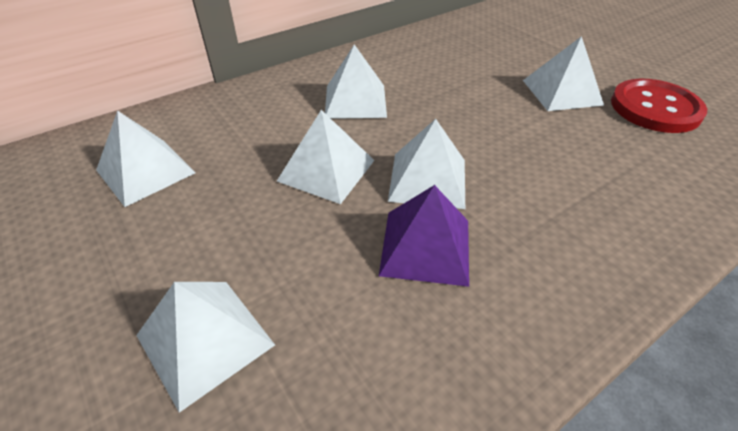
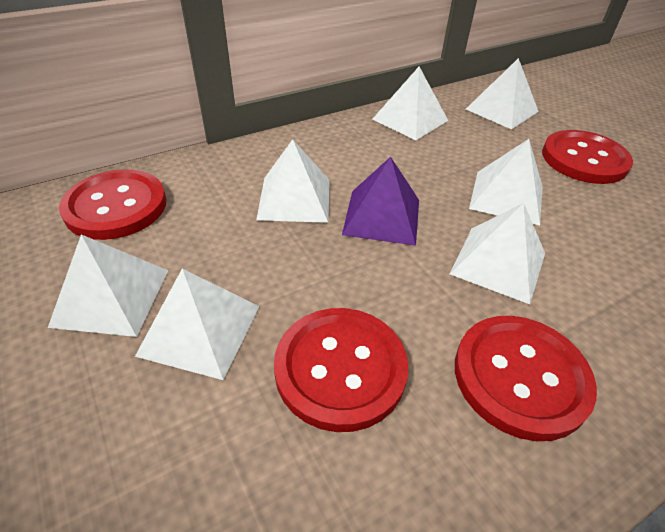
red button: [611,79,707,133] = 1 -> [59,169,166,240] [274,308,409,432] [455,316,597,441] [542,130,633,184] = 4
white pyramid: [96,110,196,207] [136,282,275,413] [277,110,375,204] [325,44,387,119] [388,119,465,209] [523,36,604,111] = 6 -> [48,234,168,337] [135,269,260,380] [256,139,330,223] [372,67,448,140] [450,203,545,304] [466,58,539,130] [469,139,543,225] = 7

